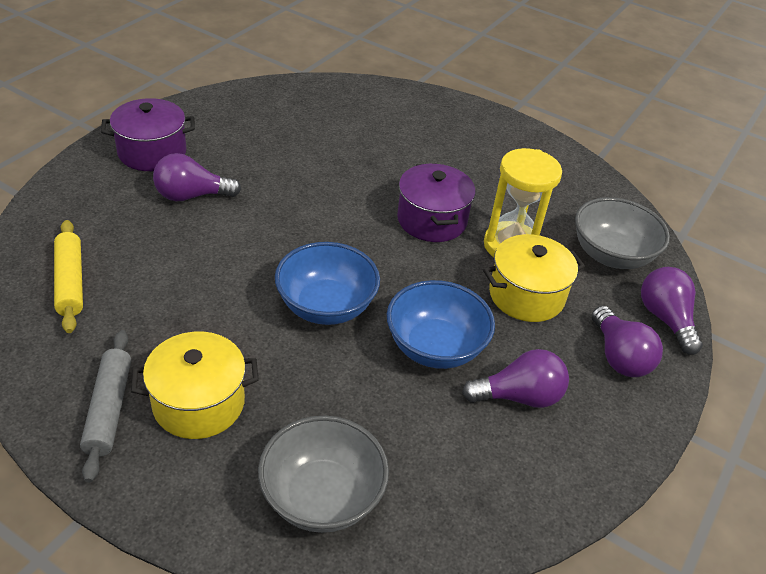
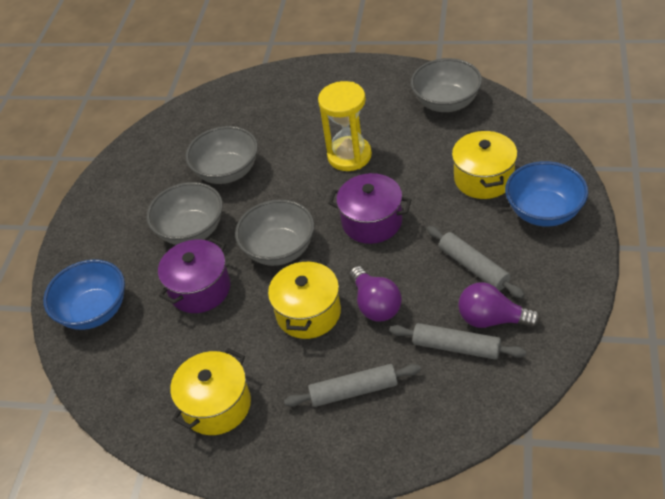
grey bowl: [258,415,389,533] [575,197,670,269] = 2 -> [146,182,223,245] [185,126,258,184] [235,199,314,266] [410,58,482,112] = 4
grey rolling pin: [80,330,131,483] = 1 -> [284,364,421,407] [389,323,526,360] [427,226,525,299] = 3
purple light bulb: [153,153,241,201] [462,349,569,408] [592,306,663,377] [641,267,703,355] = 4 -> [349,266,402,322] [458,282,541,328] = 2
yellow pot: [131,332,259,439] [483,234,585,322] = 2 -> [170,348,251,435] [268,259,341,339] [452,129,517,199] = 3
yellow rolling pin: [54,220,83,333] = 1 -> none = 0

